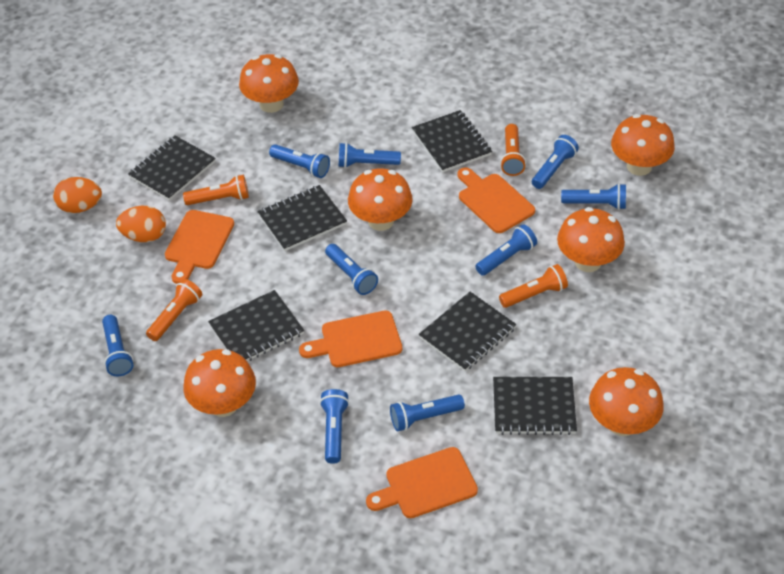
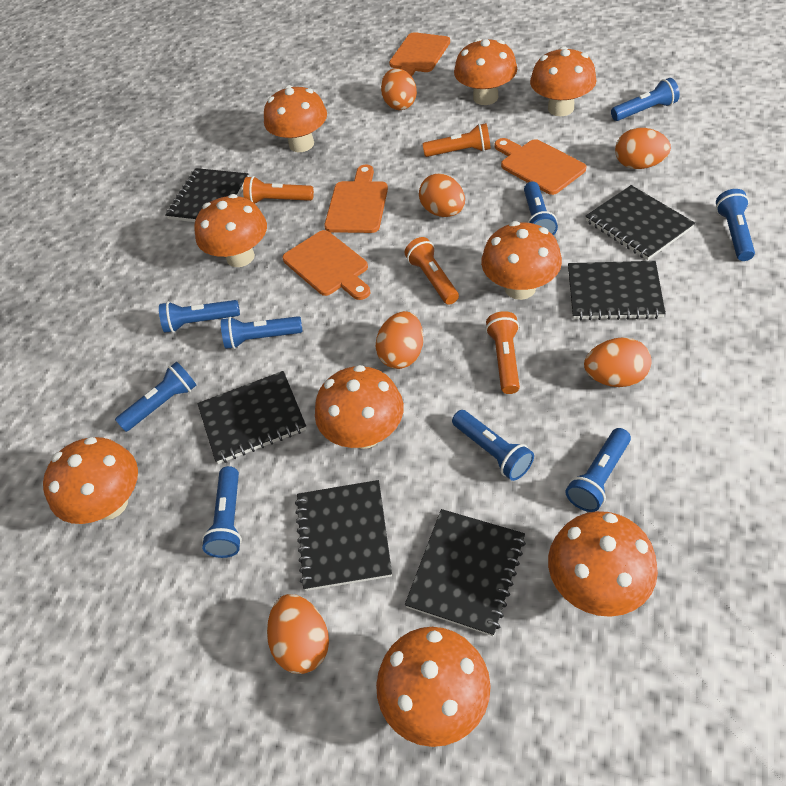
orange egg: [53,177,102,213] [116,206,166,242] = 2 -> [267,594,329,674] [376,311,424,369] [381,68,417,110] [419,173,465,217] [584,337,652,387] [615,128,671,169] = 6
orange mushroom: [183,349,256,417] [239,54,299,113] [348,168,413,231] [557,207,625,272] [589,367,664,436] [611,114,675,176] = 6 -> [43,437,138,524] [194,194,267,267] [264,85,327,152] [315,365,404,449] [376,627,491,747] [454,38,517,105] [481,221,562,300] [530,46,596,116] [548,511,658,617] = 9

